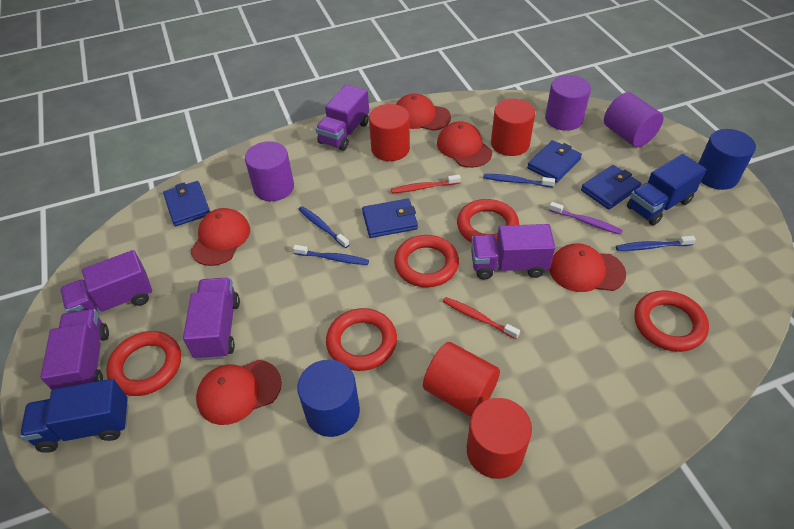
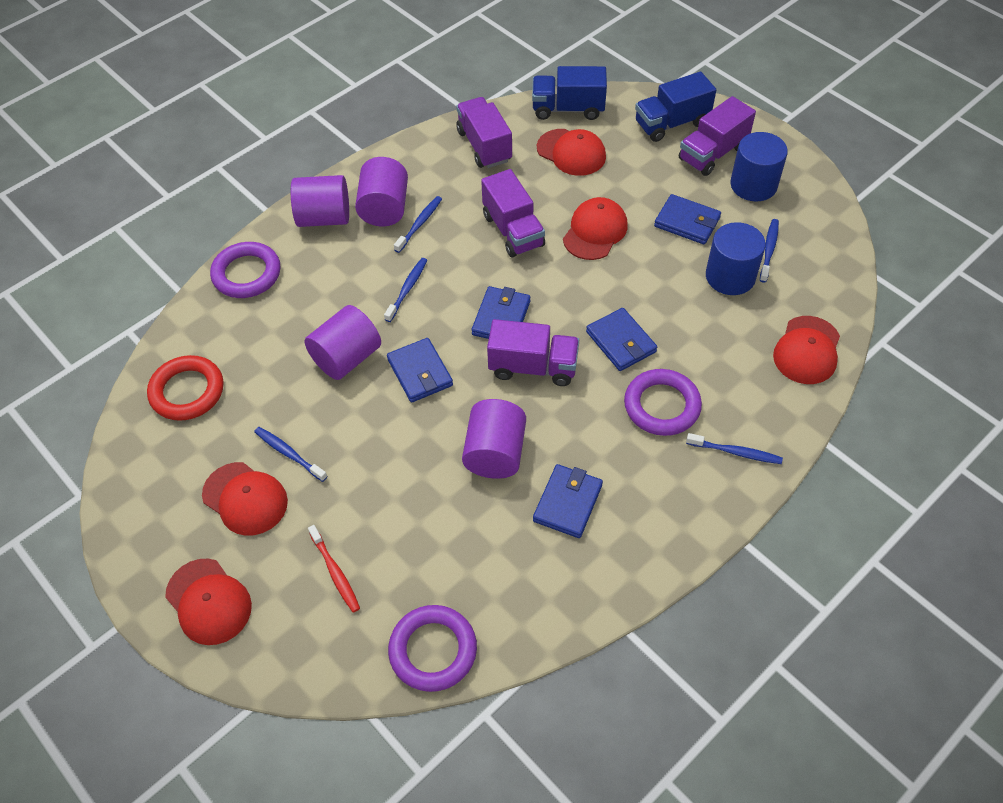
blue toothbrush: [293,245,369,265] [298,206,349,248] [483,174,555,187] [616,236,696,251] = 4 -> [254,427,328,482] [384,258,427,322] [394,196,442,253] [686,433,783,464] [760,219,779,283] = 5
blue wallet: [163,181,210,226] [362,199,418,238] [527,140,582,183] [581,165,641,209] = 4 -> [387,338,453,403] [471,286,530,339] [533,464,603,538] [586,308,657,371] [654,194,721,245] = 5
purple cylinder: [245,141,294,201] [545,75,591,131] [604,92,664,147] = 3 -> [291,175,349,227] [304,305,381,380] [355,157,408,226] [462,399,526,479] = 4
purple ring: none = 0 -> [210,242,280,298] [388,605,477,692] [624,369,702,436] = 3
purple toothbrush: [549,202,623,235] = 1 -> none = 0
purple truck: [41,309,109,390] [60,250,152,314] [183,278,240,360] [315,85,369,151] [471,224,555,280] = 5 -> [456,97,512,168] [481,169,545,257] [487,319,579,386] [679,96,756,176] = 4
red cylinder: [369,104,410,161] [423,342,500,417] [467,398,532,479] [491,99,535,156] = 4 -> none = 0
red ring: [106,331,181,396] [326,308,397,371] [394,235,459,287] [457,199,519,242] [634,290,709,352] = 5 -> [147,355,223,421] = 1
red toothbrush: [391,175,461,193] [443,297,520,339] = 2 -> [308,525,360,613] = 1

